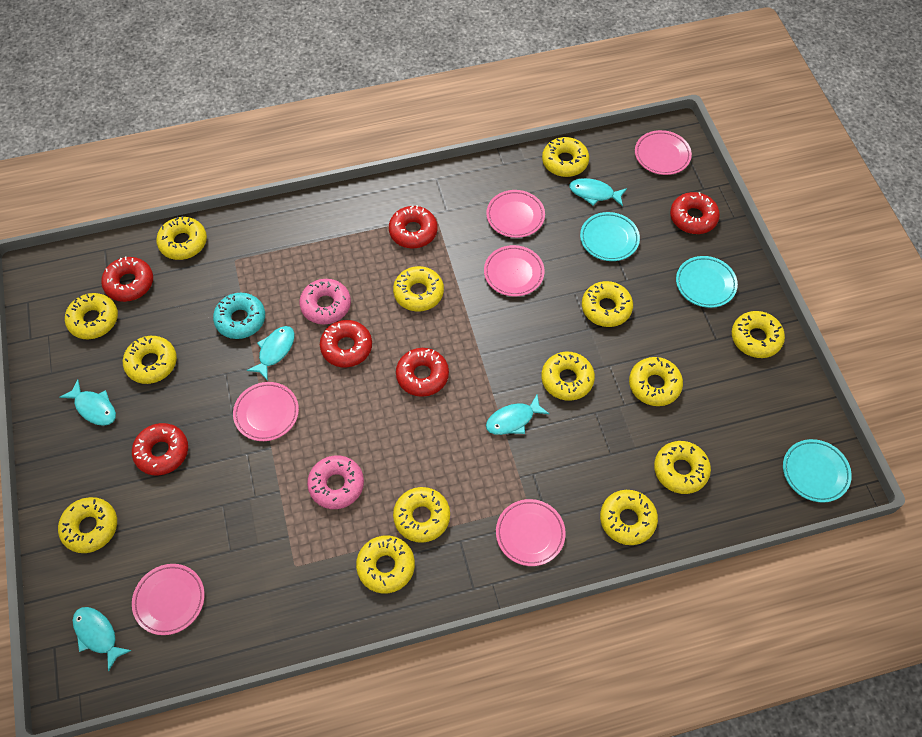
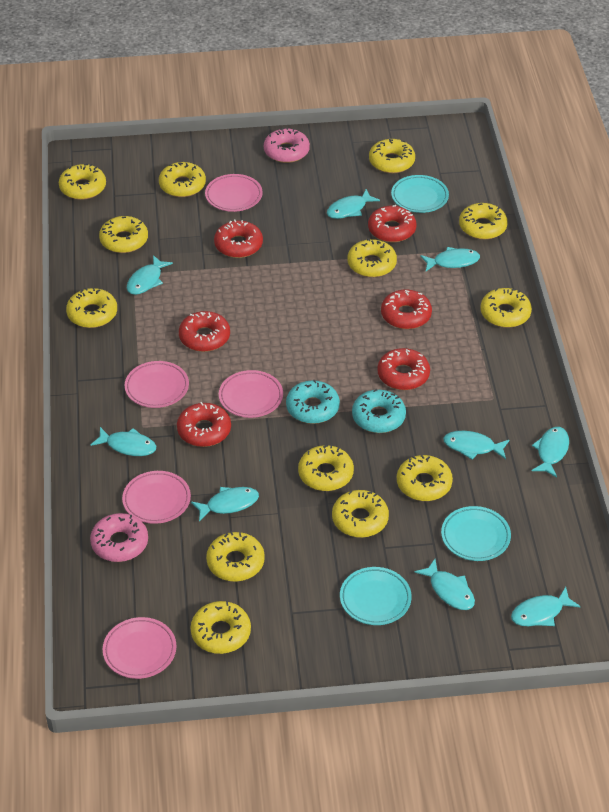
pink plate: [132,564,205,635] [233,382,299,441] [484,245,545,296] [486,190,545,238] [496,499,566,566] [635,130,692,175] = 6 -> [103,617,176,679] [122,471,191,524] [125,361,189,408] [205,174,263,212] [219,370,283,418] = 5
turquoise donut: [213,293,265,339] = 1 -> [286,380,340,424] [352,389,406,433] = 2
turquoise fish: [60,380,116,426] [73,607,132,671] [247,326,295,381] [486,394,549,435] [569,178,627,206] = 5 -> [91,427,156,456] [127,255,173,295] [191,487,259,522] [327,189,380,219] [414,559,475,610] [420,247,480,271] [443,431,509,460] [511,587,581,626] [532,427,569,478] = 9
yellow donut: [58,497,117,553] [65,293,118,339] [123,336,177,384] [156,216,207,260] [356,536,415,593] [393,266,444,312] [393,487,450,543] [541,352,595,401] [542,137,589,177] [582,281,633,327] [600,490,658,545] [629,357,683,406] [654,441,711,494] [732,311,785,358] = 14 -> [59,164,106,200] [66,288,117,328] [99,216,148,253] [159,162,206,197] [191,601,251,654] [206,531,265,582] [298,445,354,491] [332,490,389,538] [347,239,397,277] [369,139,415,173] [397,455,453,501] [459,203,508,240] [481,288,532,328] = 13

